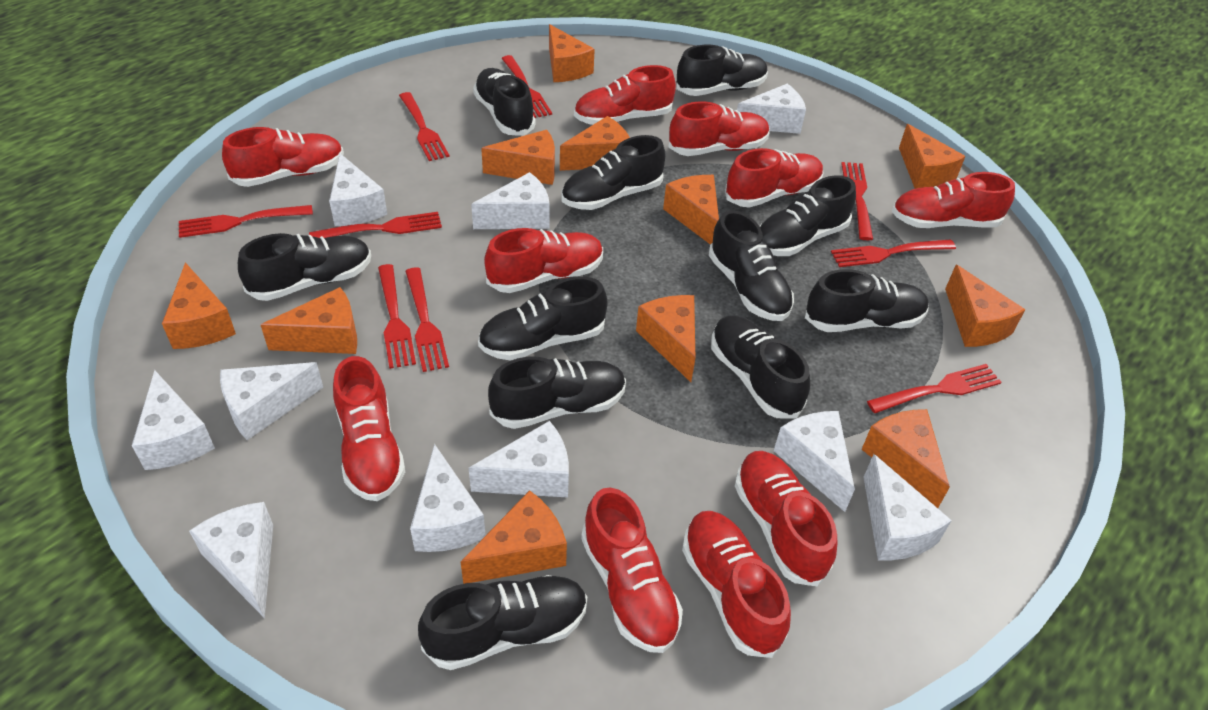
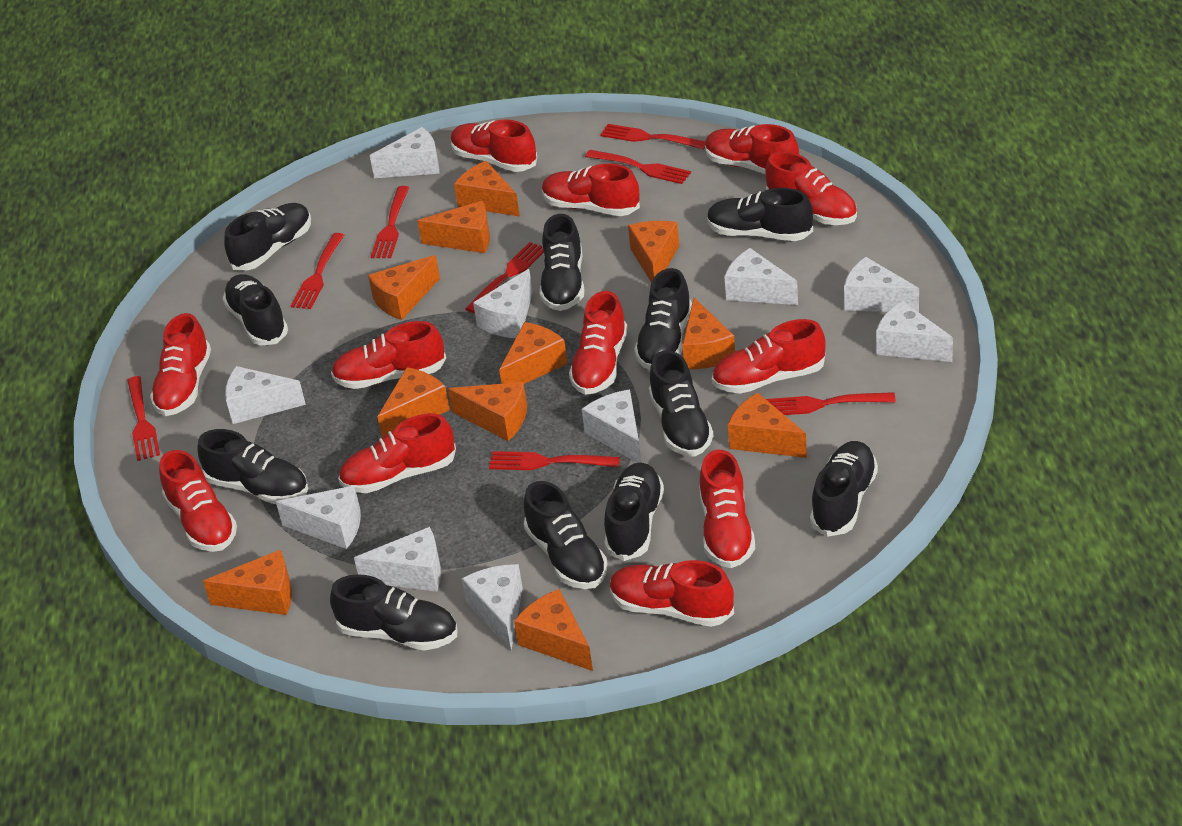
red fork: [179,205,313,238] [309,212,442,238] [378,264,416,369] [399,92,450,161] [405,268,449,372] [501,55,552,118] [831,239,956,267] [841,162,873,240] [867,364,1001,413] = 9 -> [127,376,160,461] [291,233,344,309] [371,186,409,258] [465,242,544,313] [489,451,620,470] [585,150,691,184] [600,124,705,149] [766,392,896,415] = 8
red shoe: [222,127,344,187] [333,356,405,501] [484,228,603,293] [574,65,676,125] [581,488,683,653] [668,101,770,156] [682,511,791,658] [725,148,824,208] [735,451,837,587] [892,172,1015,228] = 10 -> [150,313,211,416] [159,450,237,552] [331,321,446,389] [338,413,456,493] [451,119,537,172] [542,163,640,216] [569,291,628,395] [610,560,734,627] [700,450,755,568] [705,124,799,174] [712,319,826,394] [766,152,857,225] = 12

